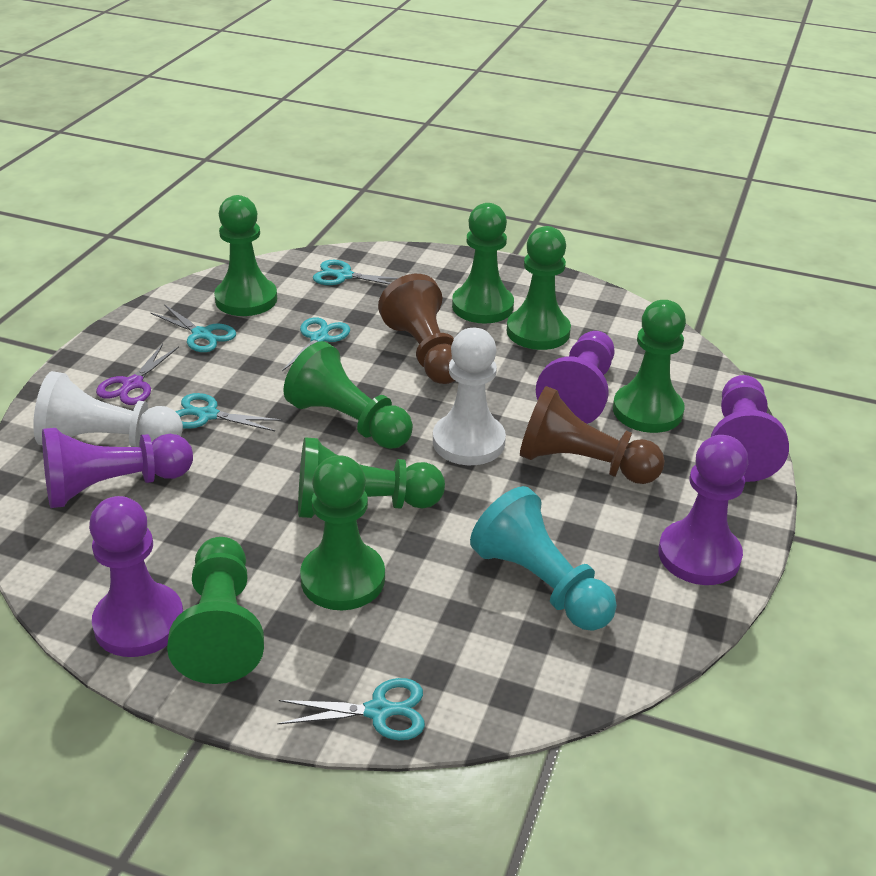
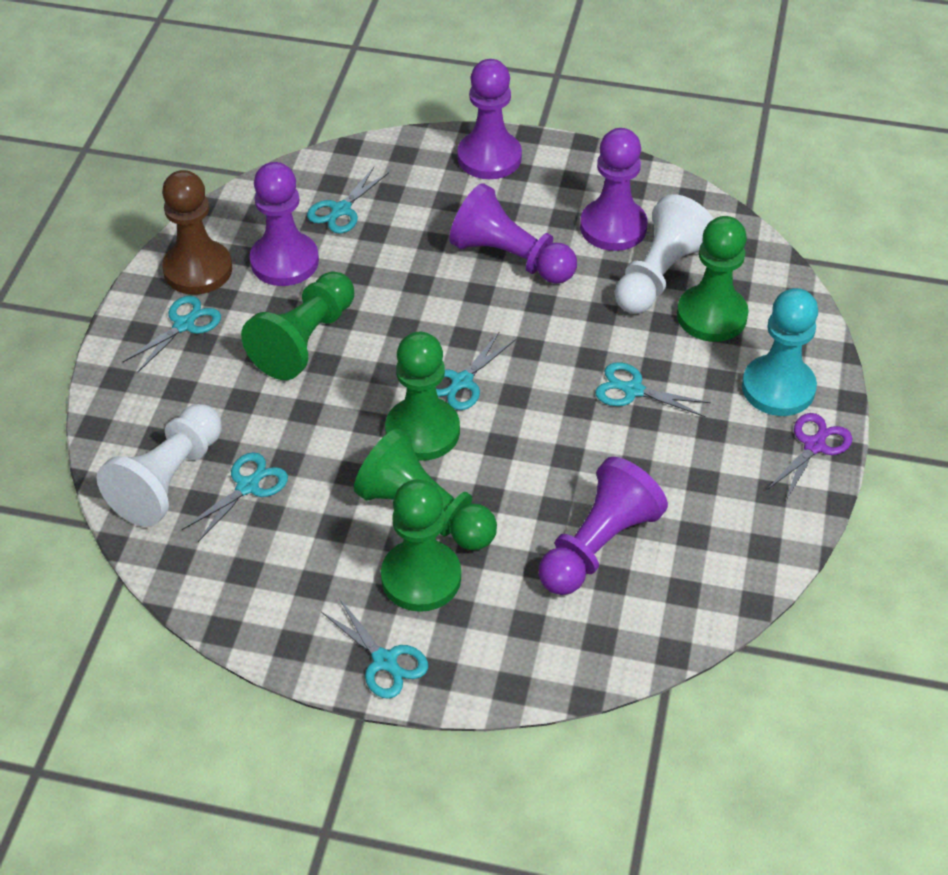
brown pawn: [378,274,455,384] [520,386,665,484] = 2 -> [162,170,232,295] = 1
green pawn: [167,537,264,684] [214,195,277,316] [283,341,413,449] [298,437,445,518] [300,455,385,610] [452,203,514,324] [507,226,571,350] [613,300,686,433] = 8 -> [241,272,354,380] [354,429,497,550] [381,479,461,612] [385,332,460,461] [677,216,749,342] = 5
turquoise scissors: [150,304,236,352] [175,393,282,431] [277,678,425,740] [282,317,350,371] [313,260,398,285] = 5 -> [123,296,221,372] [182,452,288,542] [307,167,389,234] [321,598,428,699] [436,332,516,410] [595,362,711,417] = 6

